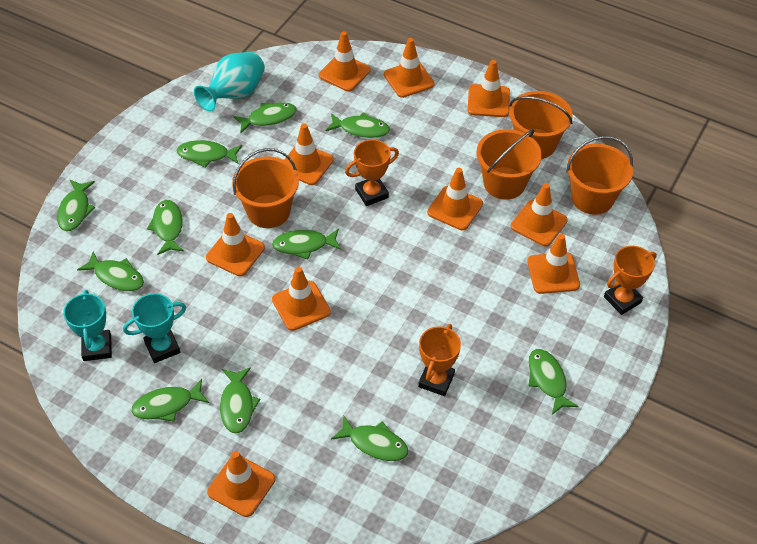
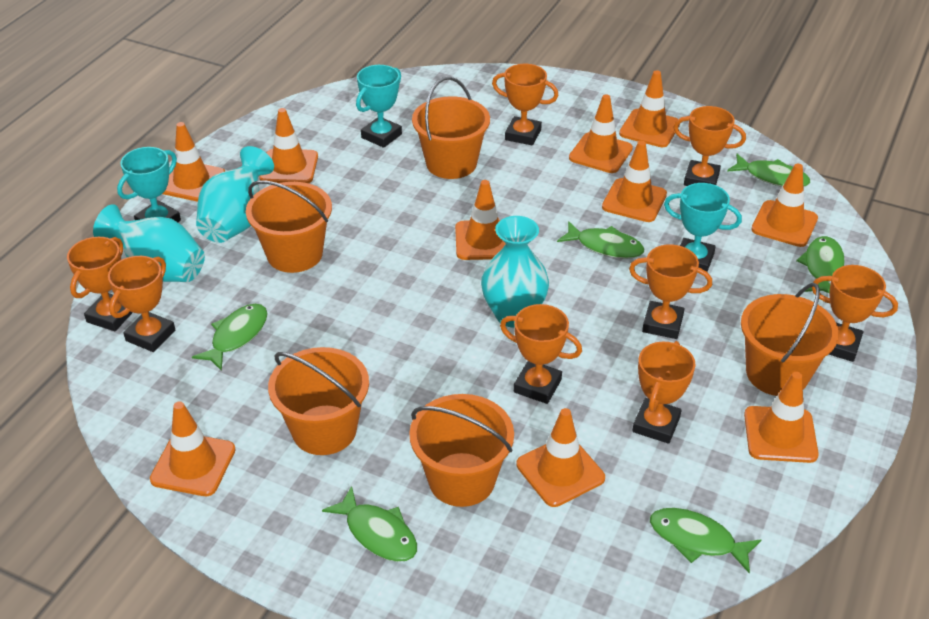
green fish: [57,180,95,231] [77,252,144,291] [131,379,209,422] [147,200,184,255] [176,140,242,168] [220,367,260,434] [233,102,297,133] [272,229,342,260] [326,112,390,138] [331,415,408,461] [528,349,579,415] = 11 -> [192,304,268,371] [322,486,417,562] [557,221,644,259] [650,508,761,573] [727,154,810,187] [796,236,845,294] = 6
orange bucket: [232,148,299,228] [477,129,542,200] [509,91,573,159] [566,136,633,215] = 4 -> [246,180,332,273] [268,347,369,455] [409,394,514,507] [412,77,490,179] [741,283,839,396] = 5
orange trophy: [345,139,399,206] [418,324,461,396] [604,246,657,315] = 3 -> [67,237,133,331] [108,256,175,352] [492,64,559,146] [500,304,582,404] [629,244,712,339] [632,341,696,444] [673,106,746,186] [812,265,898,362] = 8
turquoise trophy: [63,290,112,361] [123,293,186,363] = 2 -> [117,147,181,222] [356,65,402,148] [664,183,742,272] = 3
turquoise vase: [194,52,265,111] = 1 -> [93,204,205,282] [196,146,274,243] [481,216,549,328] = 3

